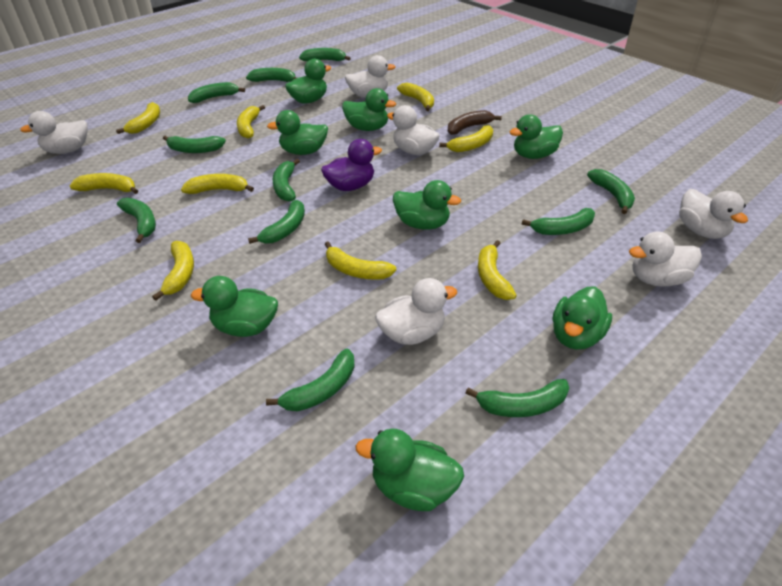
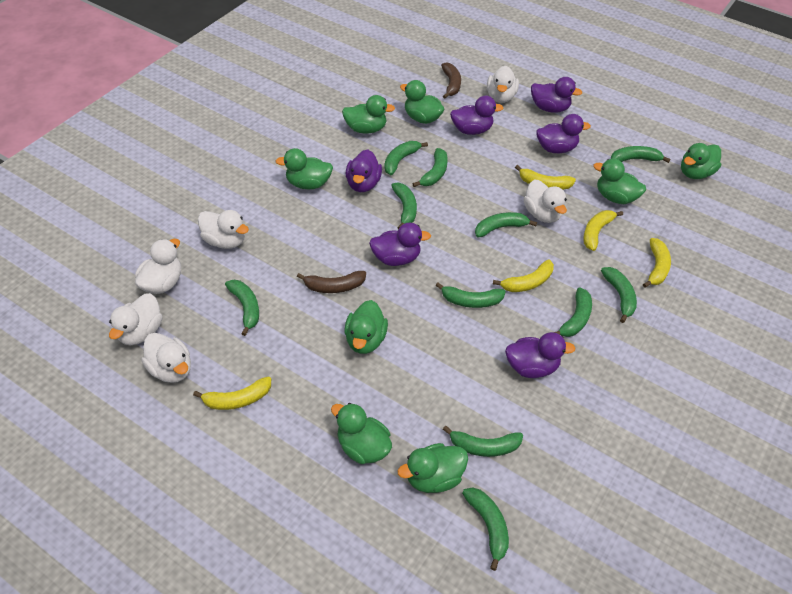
brown banana: [448,110,502,135] = 1 -> [297,271,366,293] [441,62,461,98] = 2
purple duck: [321,139,382,191] = 1 -> [346,149,382,192] [369,223,431,266] [450,95,504,135] [505,332,575,378] [531,77,582,113] [536,114,591,153] = 6
yellow banana: [70,173,138,194] [116,102,160,134] [152,241,194,301] [181,174,254,194] [237,105,265,139] [325,241,396,280] [397,83,434,111] [439,125,493,152] [478,240,517,300] = 9 -> [193,376,271,410] [493,260,554,292] [515,165,576,190] [583,210,623,251] [643,238,671,288] = 5

